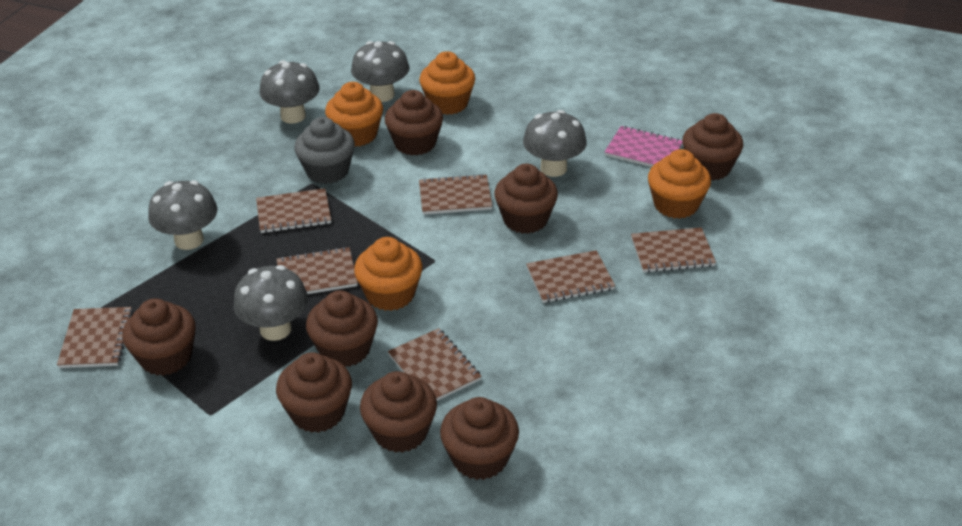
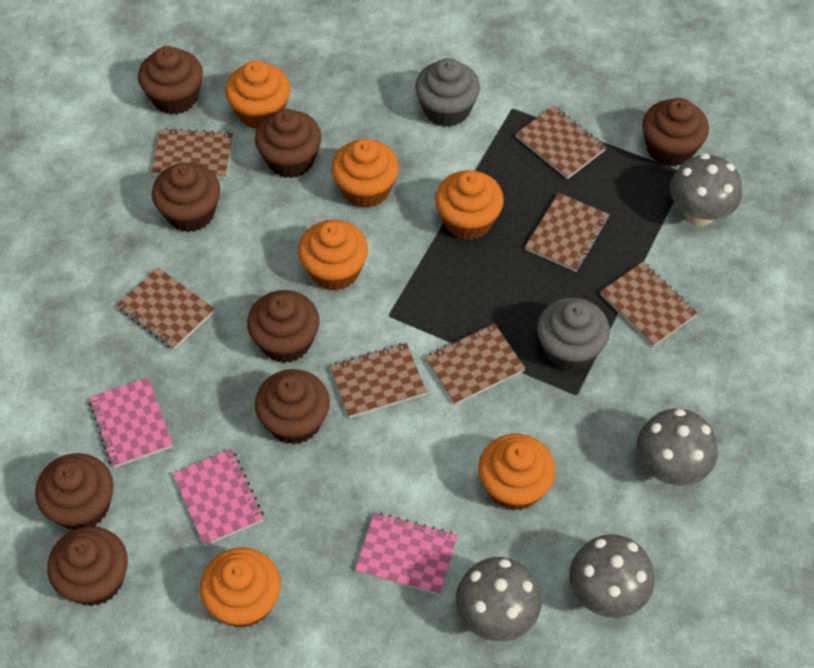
grey cupcake: [294,117,355,184] = 1 -> [415,58,480,127] [537,297,610,371] = 2
grey mushroom: [148,180,218,250] [233,265,308,341] [259,60,320,124] [351,41,410,102] [523,110,587,177] = 5 -> [456,557,541,641] [569,534,654,618] [636,409,718,486] [670,154,742,226] = 4
orange cupcake: [325,82,383,146] [354,237,422,311] [419,51,475,115] [648,149,711,219] = 4 -> [200,547,281,628] [225,61,290,129] [298,220,368,291] [331,139,399,208] [435,170,504,240] [478,434,556,511] = 6
pink notebook: [605,126,683,167] = 1 -> [89,377,173,468] [173,449,264,546] [355,512,458,595] = 3

